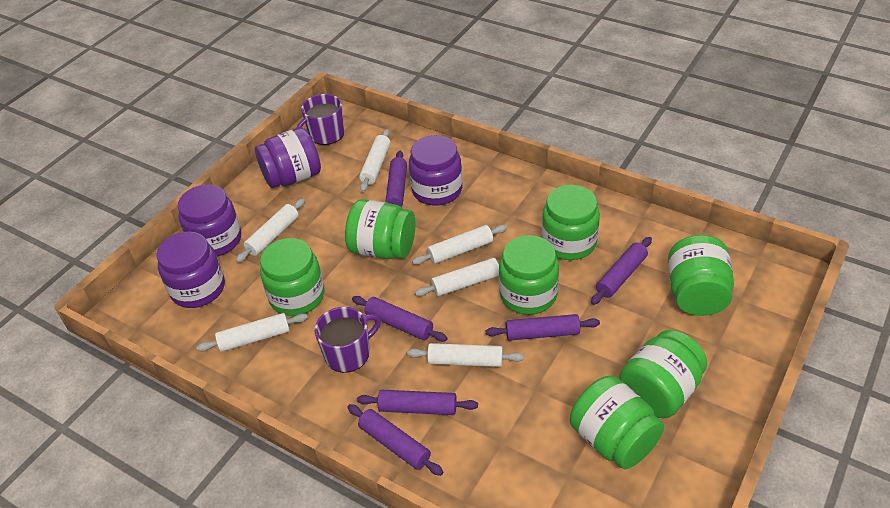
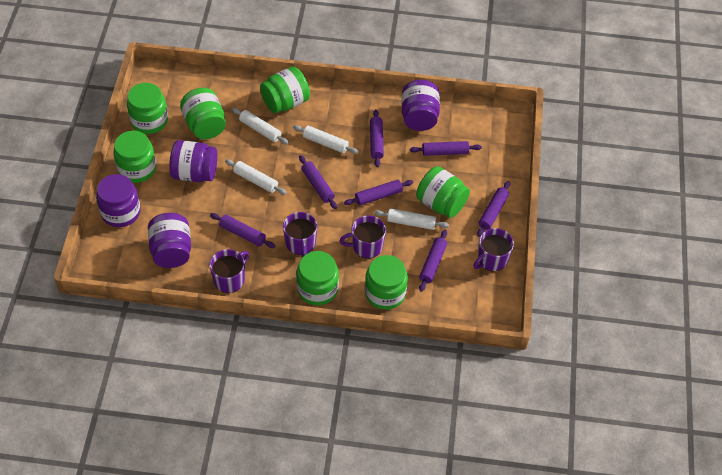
purple mug: [296,94,344,145] [315,307,381,373] = 2 -> [209,249,249,293] [283,212,317,258] [340,215,386,258] [474,228,514,271] = 4
purple rolling pin: [347,404,443,476] [352,296,448,342] [357,390,478,415] [385,151,407,207] [486,314,600,341] [591,237,652,305] = 6 -> [210,213,275,248] [299,155,337,209] [344,180,413,205] [370,109,384,167] [410,141,482,156] [419,230,447,292] [477,181,510,237] = 7
white rolling pin: [196,313,308,352] [236,198,305,263] [359,129,391,192] [407,343,524,367] [412,225,507,265] [415,258,499,296] = 6 -> [225,159,287,195] [232,108,289,144] [293,125,359,154] [375,208,449,230] = 4

